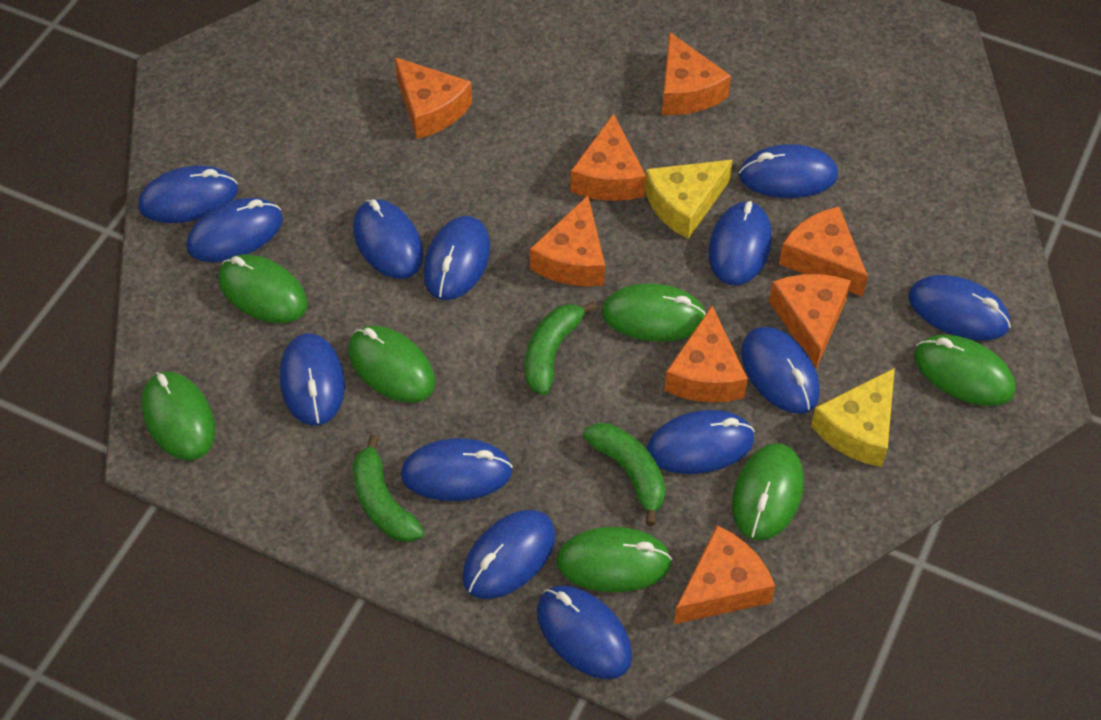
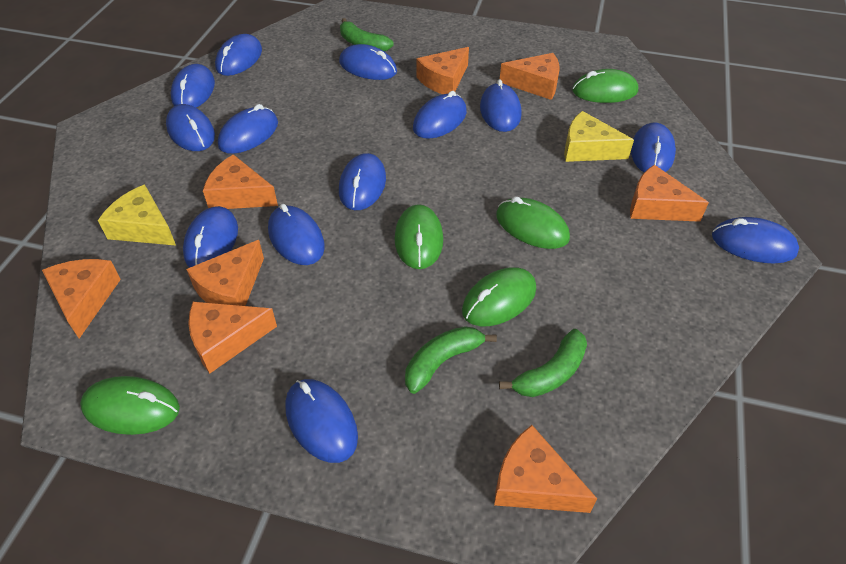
green mouse: [142,371,215,461] [218,254,308,323] [348,326,435,403] [556,527,672,592] [602,283,706,342] [732,443,804,541] [914,334,1016,406] = 7 -> [80,376,180,435] [394,204,443,269] [462,267,536,326] [496,196,570,249] [573,69,638,103] = 5

